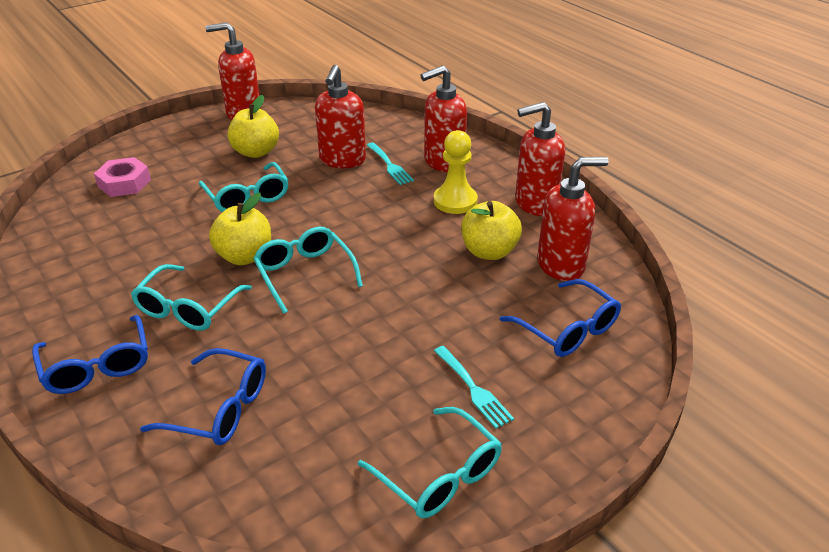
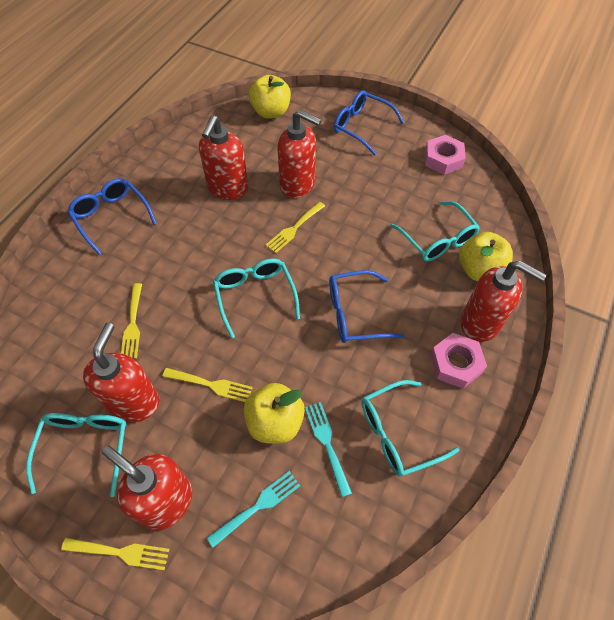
pink nut: [94,157,151,197] = 1 -> [425,135,466,175] [430,333,487,389] = 2
yellow fork: none = 0 -> [61,538,169,570] [121,283,142,359] [162,368,253,402] [265,202,325,253] = 4
yellow pawn: [434,130,478,214] = 1 -> none = 0

